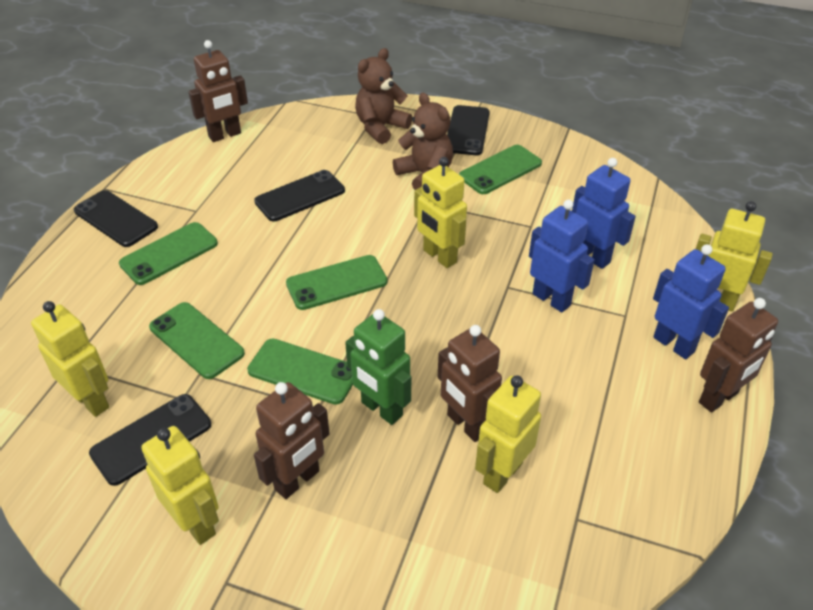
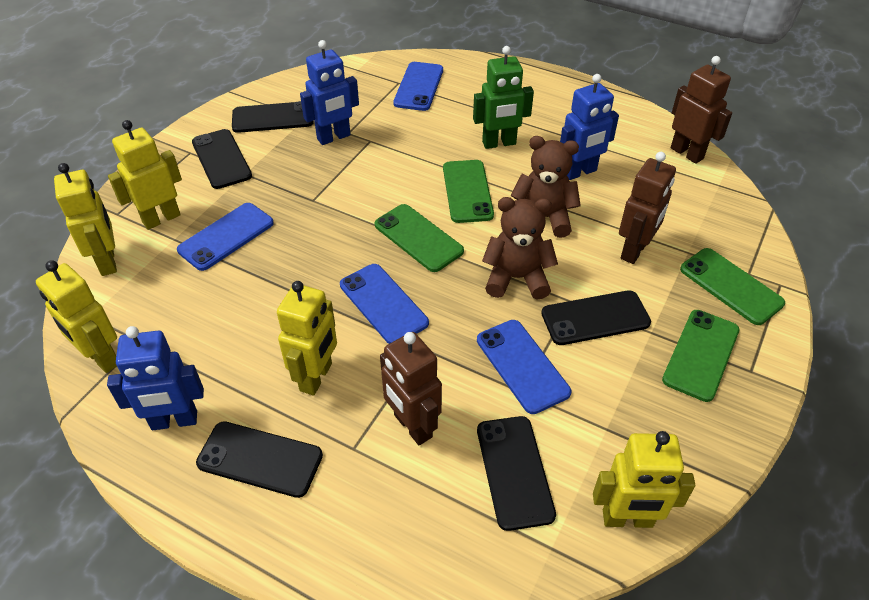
black phone: [74,190,158,247] [89,394,211,486] [254,170,345,221] [447,105,490,155] = 4 -> [192,129,252,189] [196,421,323,498] [232,101,314,133] [477,416,556,531] [541,290,651,345] = 5
blue phone: none = 0 -> [177,203,274,271] [340,264,429,344] [393,62,443,111] [477,320,571,414] = 4
brown robot: [188,40,248,142] [254,382,330,499] [438,325,502,442] [699,298,778,412] = 4 -> [380,332,442,445] [619,152,676,264] [671,56,732,164] = 3
green phone: [119,222,218,285] [149,302,245,379] [247,339,353,405] [286,255,387,310] [459,145,542,194] = 5 -> [375,204,464,272] [443,160,494,223] [662,310,739,402] [680,248,785,325] = 4

